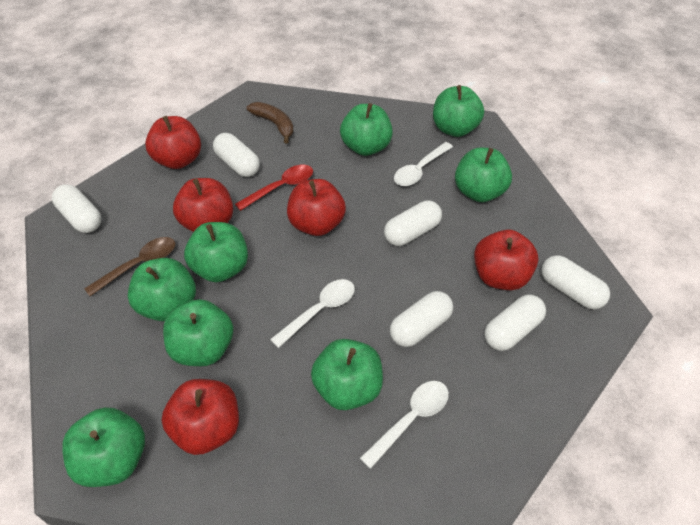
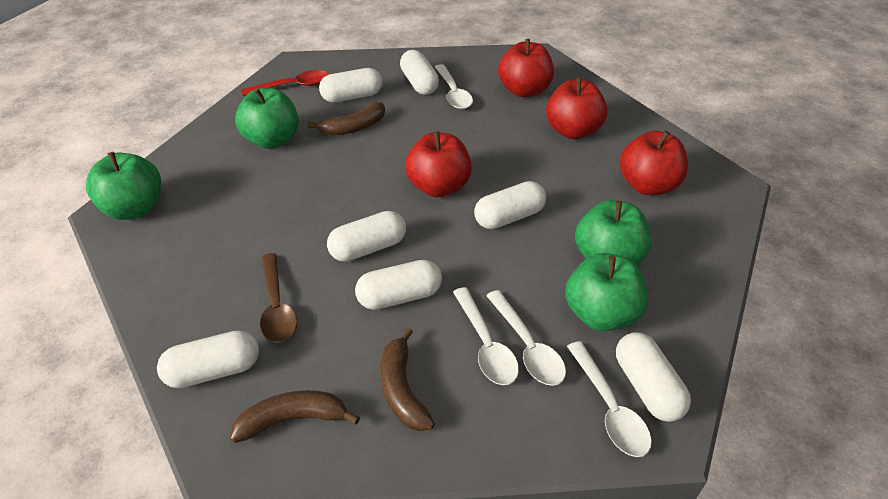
brown banana: [247,102,293,144] = 1 -> [230,390,360,443] [307,102,385,135] [380,328,435,431] = 3
green apple: [62,407,145,487] [128,258,196,321] [163,299,233,366] [184,222,248,282] [311,339,383,410] [340,103,393,156] [433,85,484,137] [455,148,512,202] = 8 -> [86,152,161,220] [235,88,299,149] [565,253,648,331] [575,200,651,265] = 4
red apple: [145,116,201,169] [162,379,239,455] [173,178,233,232] [287,179,346,236] [474,230,539,290] = 5 -> [405,131,472,197] [498,39,554,97] [546,77,608,139] [619,131,688,195] = 4
white capsule: [52,184,101,233] [213,133,260,177] [384,201,442,246] [390,291,453,347] [484,295,546,351] [541,255,610,309] = 6 -> [157,330,259,388] [319,68,382,103] [327,211,406,262] [355,260,442,310] [400,50,439,95] [474,181,546,229] [616,332,691,422] = 7
white spoon: [270,279,355,348] [360,381,449,469] [394,142,453,186] = 3 -> [435,64,473,109] [453,287,519,385] [486,290,566,386] [567,341,652,457] = 4

